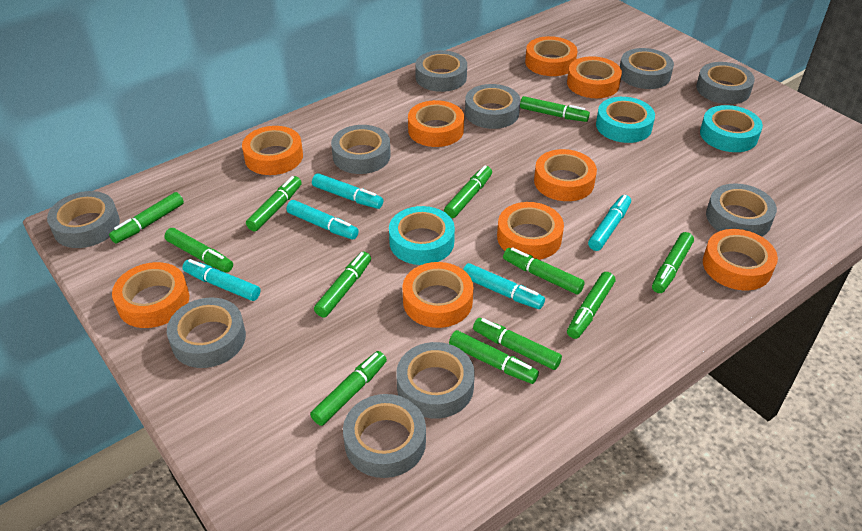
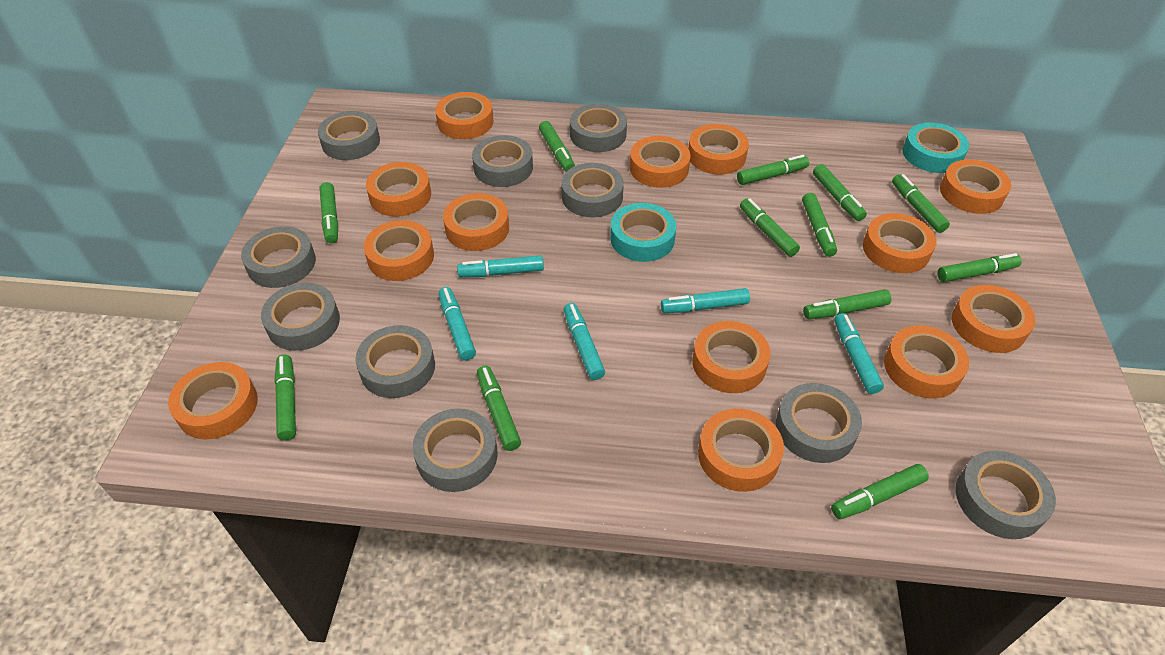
orange tape: [112,262,189,328] [242,126,303,175] [402,262,473,328] [408,100,464,147] [497,202,564,260] [525,36,578,76] [534,149,597,201] [567,56,622,98] [703,229,778,290] = 9 -> [168,362,258,439] [364,220,434,281] [366,162,431,216] [435,92,493,139] [443,193,509,251] [630,136,691,188] [688,124,749,175] [692,321,771,393] [698,408,784,492] [863,213,937,273] [884,326,969,399] [940,160,1011,214] [952,285,1036,353] = 13
turquoise tape: [389,206,455,265] [596,97,655,143] [700,105,763,152] = 3 -> [610,203,676,262] [903,123,969,173] = 2

